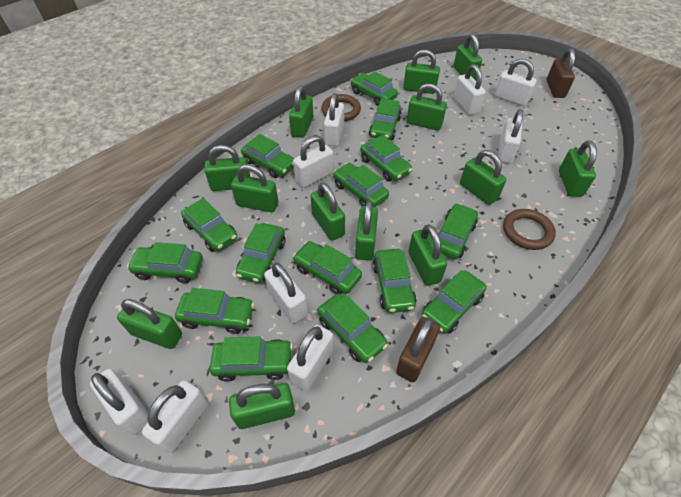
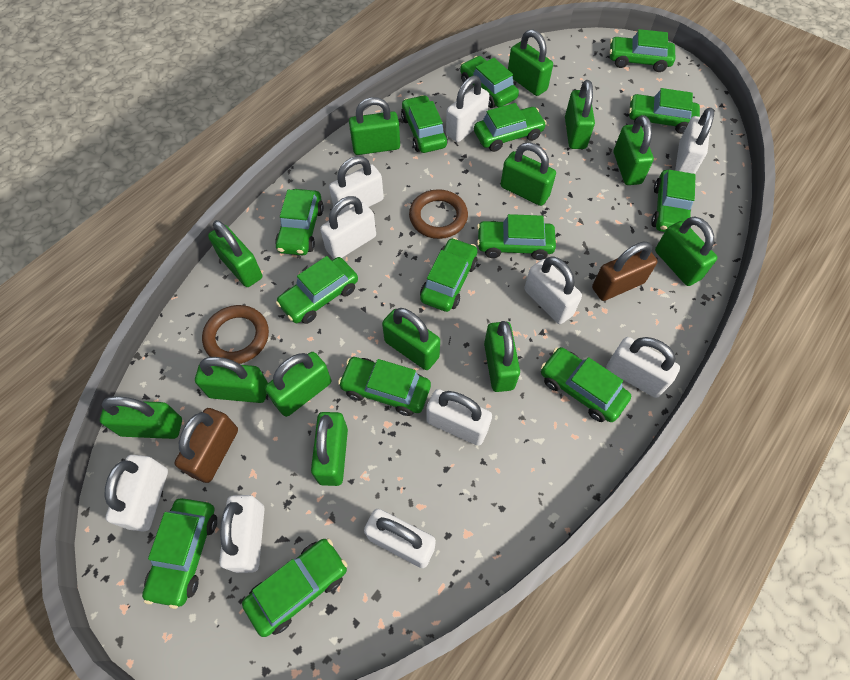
green car: [127,242,203,283] [175,288,254,334] [181,198,237,252] [210,336,293,382] [236,223,286,283] [241,134,294,178] [293,241,362,294] [318,293,388,363] [333,163,389,207] [350,71,398,106] [360,135,412,182] [369,98,402,140] [372,249,417,313] [422,270,487,334] [439,203,478,259] = 15 -> [142,498,217,609] [242,538,347,637] [275,189,324,255] [276,256,358,324] [338,357,431,416] [401,95,448,153] [420,238,478,312] [460,56,519,108] [474,103,547,152] [477,214,556,260] [541,347,631,422] [609,29,675,72] [629,88,700,134] [651,170,696,232] = 14
white padlock: [90,369,148,435] [142,380,208,453] [264,263,308,323] [287,325,334,391] [293,135,334,188] [324,93,344,146] [453,64,486,115] [495,59,537,106] [498,109,523,163] = 9 -> [104,455,168,532] [219,495,265,573] [320,196,376,259] [329,156,384,215] [364,509,436,568] [426,389,492,446] [446,76,489,142] [524,256,582,324] [606,337,680,398] [675,107,714,174] = 10

